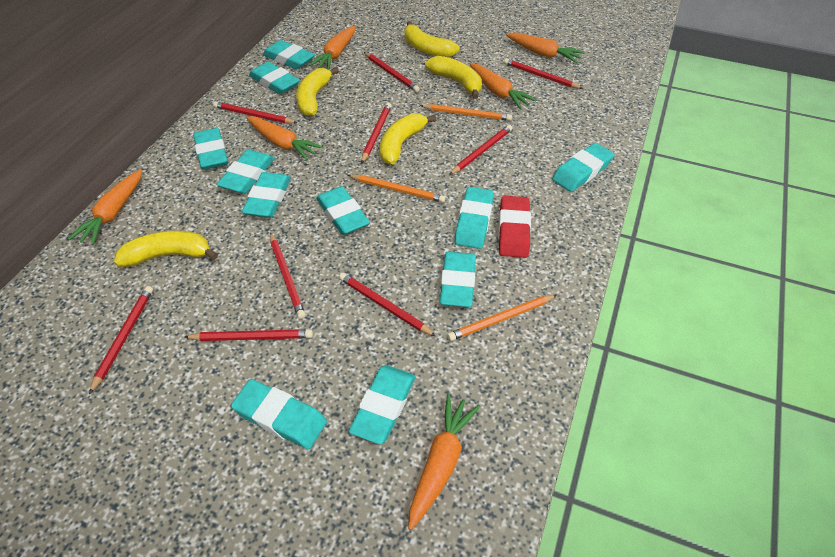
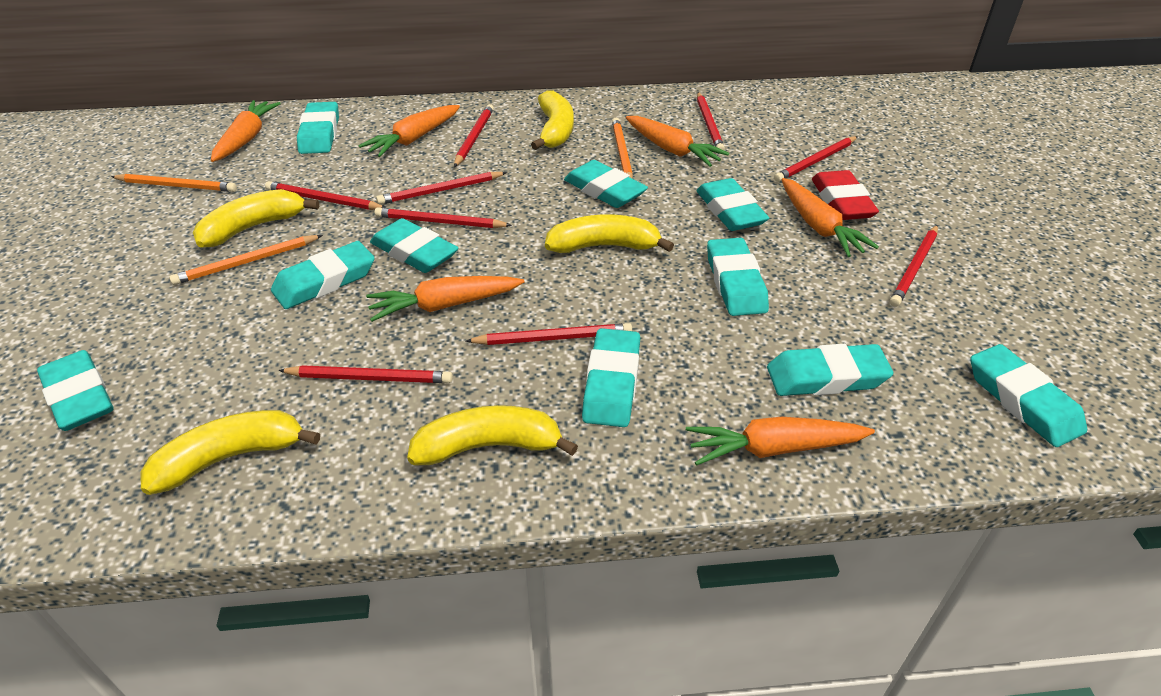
turquoise eraser: [193,128,228,170] [216,149,275,194] [231,379,327,449] [242,172,291,218] [249,62,300,94] [263,40,315,69] [316,186,370,235] [348,365,415,444] [440,252,476,307] [454,187,494,249] [552,143,614,192] = 11 -> [37,350,113,431] [271,241,375,309] [297,102,339,154] [370,218,459,273] [564,160,648,208] [582,328,640,427] [696,178,769,231] [707,238,769,316] [767,344,893,396] [970,344,1087,447] = 10

